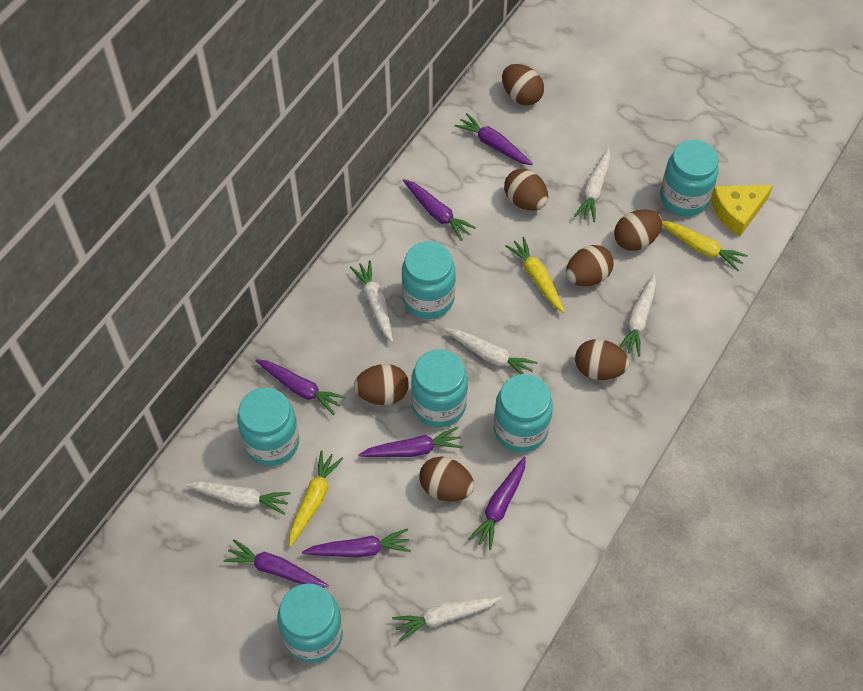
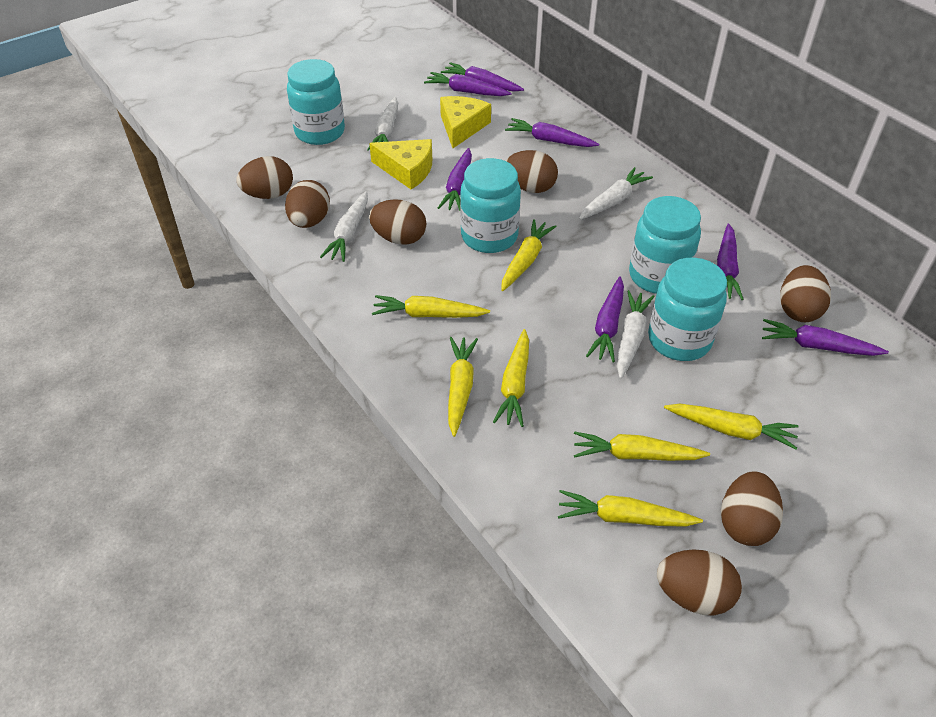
turquoise jar: [237,387,299,466] [277,583,343,663] [402,241,456,319] [411,349,468,428] [494,374,553,453] [660,140,719,217] = 6 -> [287,59,345,145] [460,158,521,253] [629,196,701,294] [648,258,727,361] = 4
white carrot: [185,481,291,515] [350,260,393,342] [392,596,502,641] [445,328,538,374] [574,148,611,222] [619,274,656,357] = 6 -> [320,191,368,262] [367,97,398,151] [579,167,653,220] [617,290,655,379] = 4
yellow carrot: [289,450,343,547] [505,237,565,313] [662,221,748,271] = 3 -> [372,295,490,318] [448,337,478,437] [493,329,529,427] [501,219,556,291] [558,490,703,527] [574,431,710,461] [664,404,799,450] = 7
yellow cheese: [711,185,773,236] = 1 -> [369,139,432,189] [440,96,491,148] = 2

